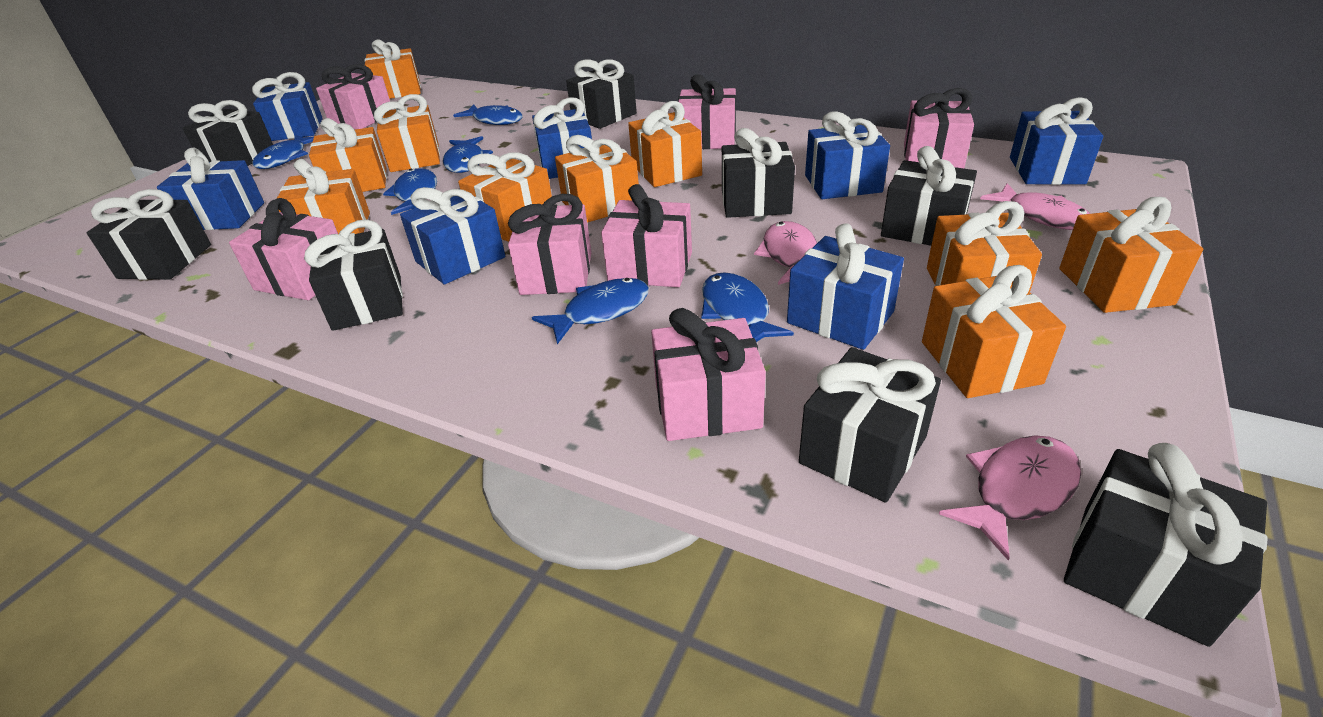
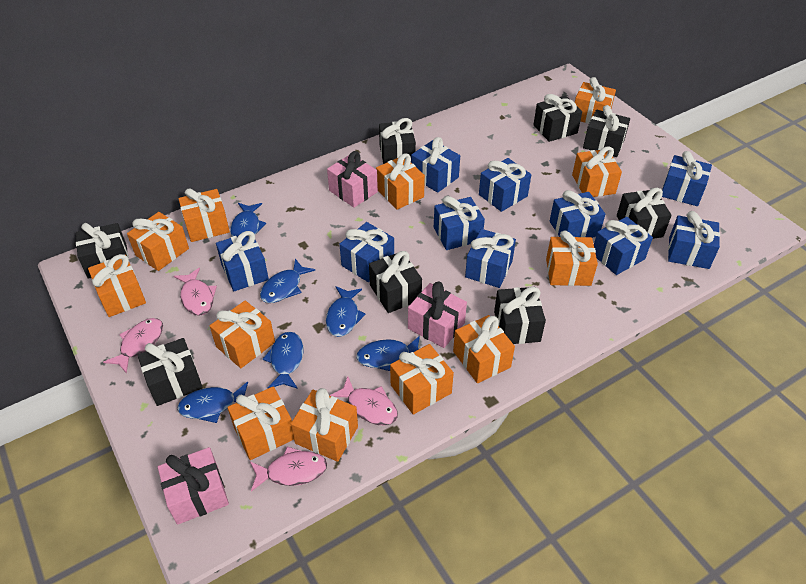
blue gift: [157,147,264,230] [252,72,323,141] [400,187,505,285] [532,97,592,179] [787,223,904,350] [805,111,890,199] [1010,97,1103,185] = 7 -> [216,231,269,291] [340,222,394,282] [411,137,460,193] [434,196,485,250] [465,229,516,288] [479,158,531,212] [550,190,605,238] [594,217,653,275] [662,151,712,206] [668,211,720,269] = 10
orange gift: [277,159,370,234] [309,118,387,192] [365,39,421,99] [374,94,440,172] [458,152,552,242] [555,135,639,223] [628,101,702,187] [922,265,1066,398] [927,201,1042,292] [1059,197,1203,313] = 10 -> [88,254,146,317] [127,212,189,271] [178,188,230,242] [210,300,275,368] [227,386,294,460] [291,388,358,462] [376,153,425,210] [390,344,454,415] [453,315,515,383] [546,231,598,286] [572,146,622,197] [575,77,616,124] = 12
pink fish: [754,221,817,285] [939,435,1081,560] [980,183,1091,230] = 3 -> [103,318,163,374] [174,268,217,316] [250,446,327,492] [329,377,398,426] = 4
pink gift: [229,198,338,300] [316,64,393,129] [508,194,591,295] [601,184,692,287] [651,308,766,441] [678,74,736,149] [904,88,974,168] = 7 -> [158,447,229,525] [327,151,378,208] [408,282,467,348] = 3

